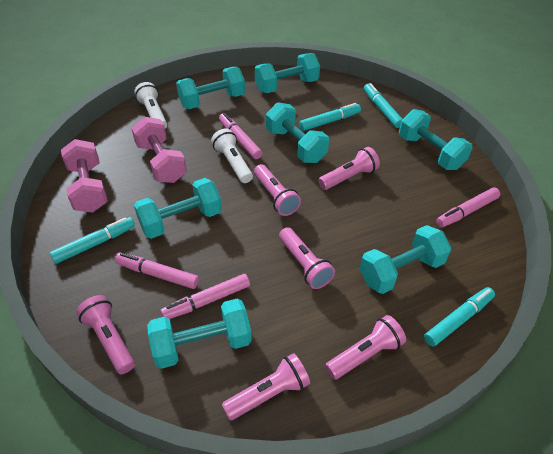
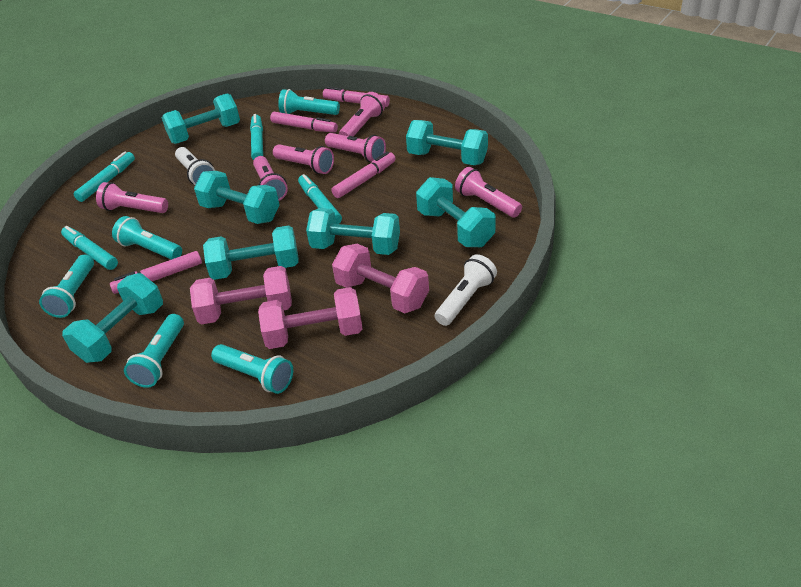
pink dumbbell: [61,139,108,213] [131,117,187,183] = 2 -> [190,266,292,324] [258,287,363,349] [332,244,429,313] = 3
turquoise flashlight: none = 0 -> [39,255,94,318] [112,216,182,260] [124,314,184,388] [211,344,293,394] [278,89,340,115] = 5

